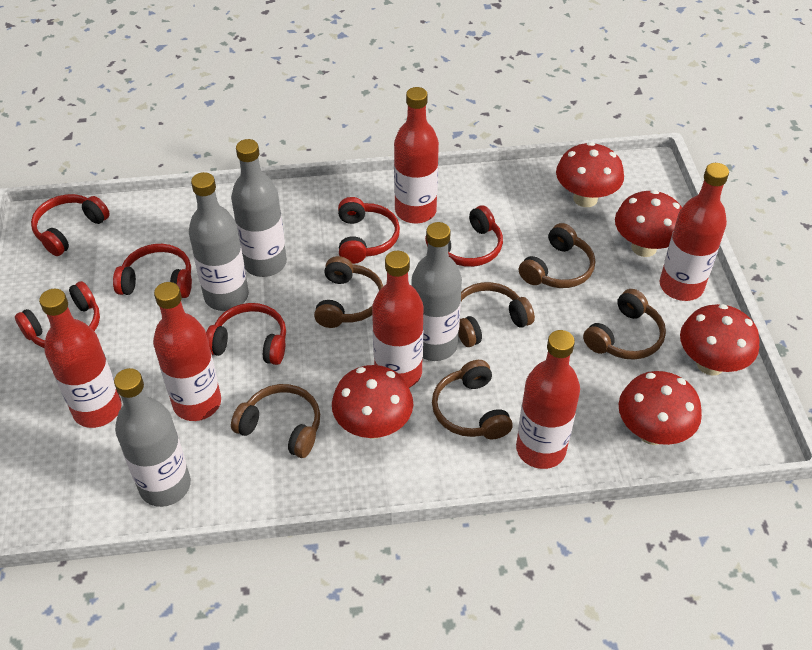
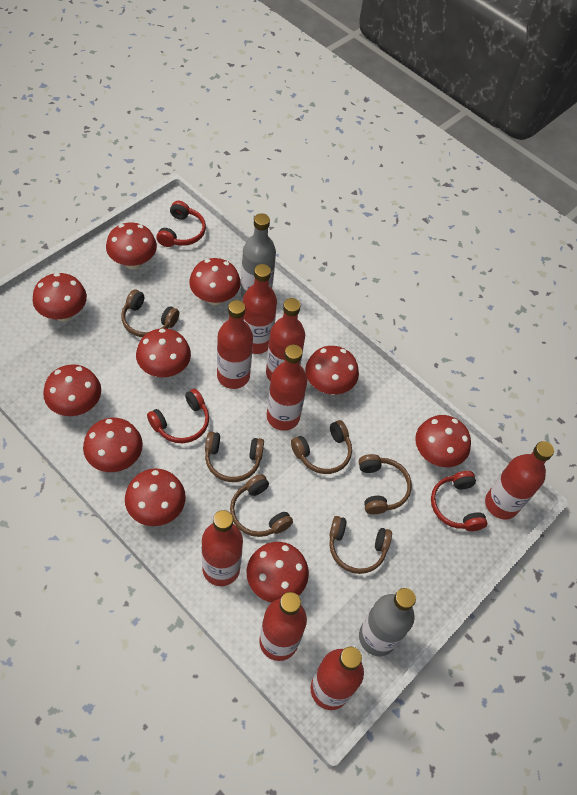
grey bottle: [114,368,191,507] [189,172,249,311] [231,139,287,277] [412,222,462,361] = 4 -> [241,213,276,298] [359,588,416,656] = 2
red bottle: [39,289,122,428] [153,282,221,421] [372,251,424,388] [394,87,439,223] [516,330,580,469] [660,163,729,301] = 6 -> [202,510,243,586] [217,300,253,389] [243,264,277,354] [259,592,307,661] [266,298,305,382] [267,344,307,431] [310,647,364,710] [485,441,554,519] = 8
red headphones: [15,281,100,348] [31,194,110,256] [113,244,192,298] [206,303,286,365] [338,197,400,264] [425,205,503,267] = 6 -> [147,389,209,443] [156,201,206,247] [431,471,487,531] = 3
red mushroom: [332,365,413,439] [556,142,624,207] [615,190,682,257] [619,371,702,445] [680,304,760,376] = 5 -> [32,273,87,321] [43,364,101,416] [83,418,143,472] [106,222,157,270] [125,468,186,526] [136,328,191,377] [189,258,241,305] [247,542,309,603] [305,346,359,395] [415,415,471,467] = 10

